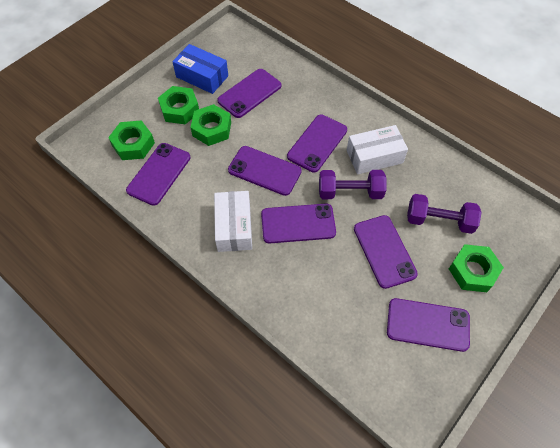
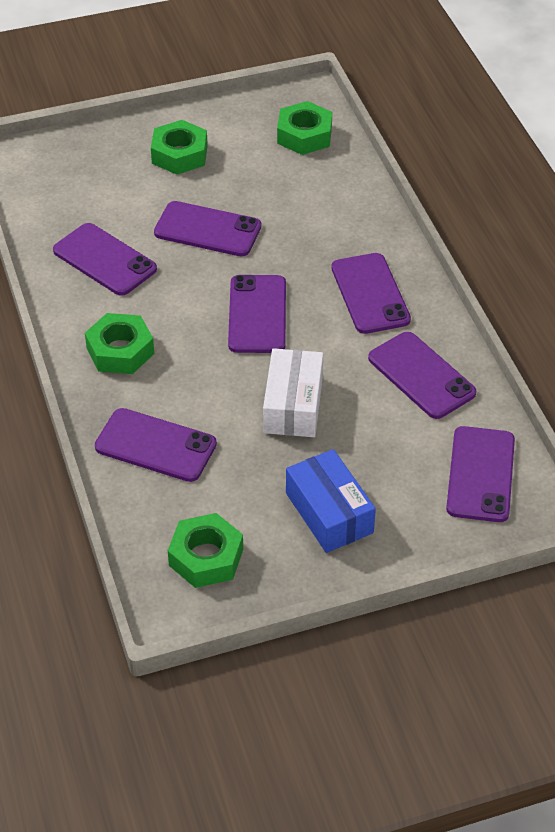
purple dumbbell: [319,170,386,199] [407,194,482,234] = 2 -> none = 0
white box: [214,191,252,252] [347,125,408,174] = 2 -> [263,348,323,437] = 1

